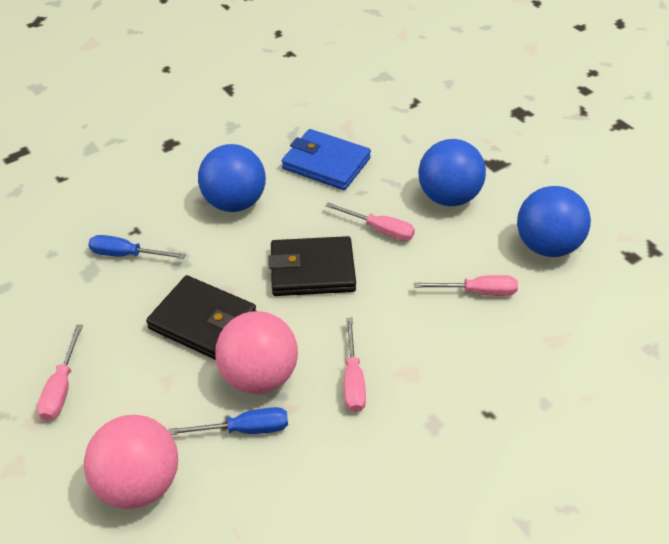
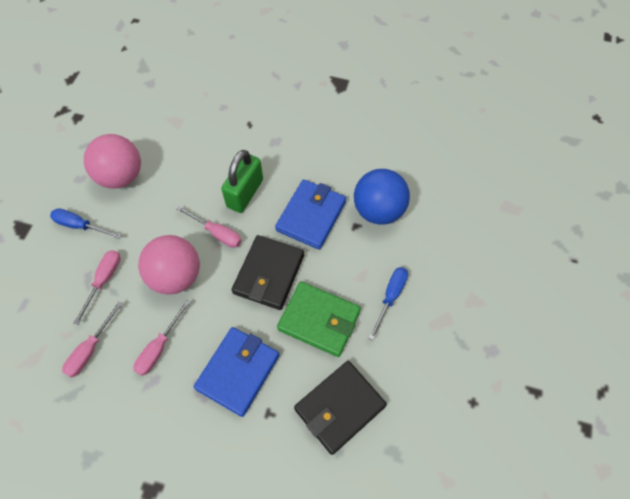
blue ball: [198,144,266,212] [418,139,486,206] [517,186,591,257] = 3 -> [354,169,410,225] = 1
blue wallet: [282,129,371,190] = 1 -> [194,327,279,417] [275,179,346,250] = 2
green padlock: none = 0 -> [221,150,263,213] = 1
green wallet: none = 0 -> [277,281,361,357] = 1

